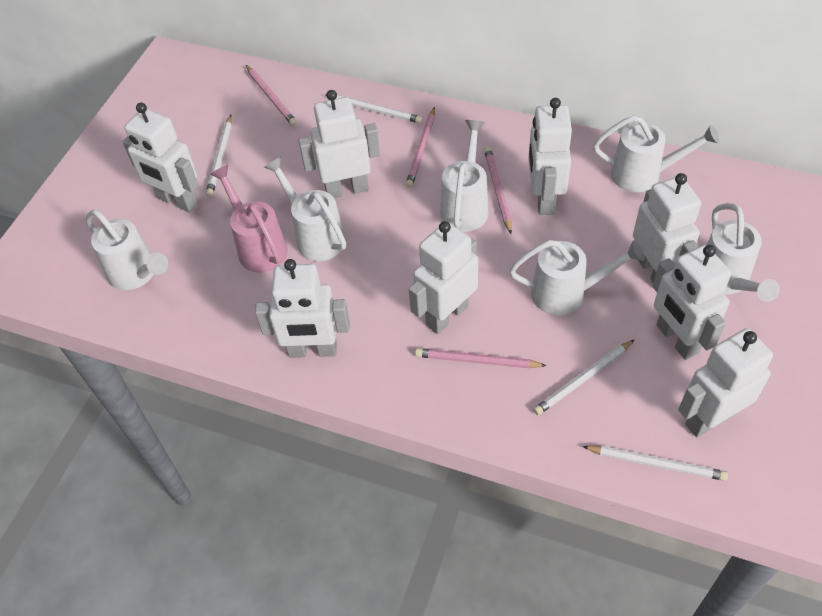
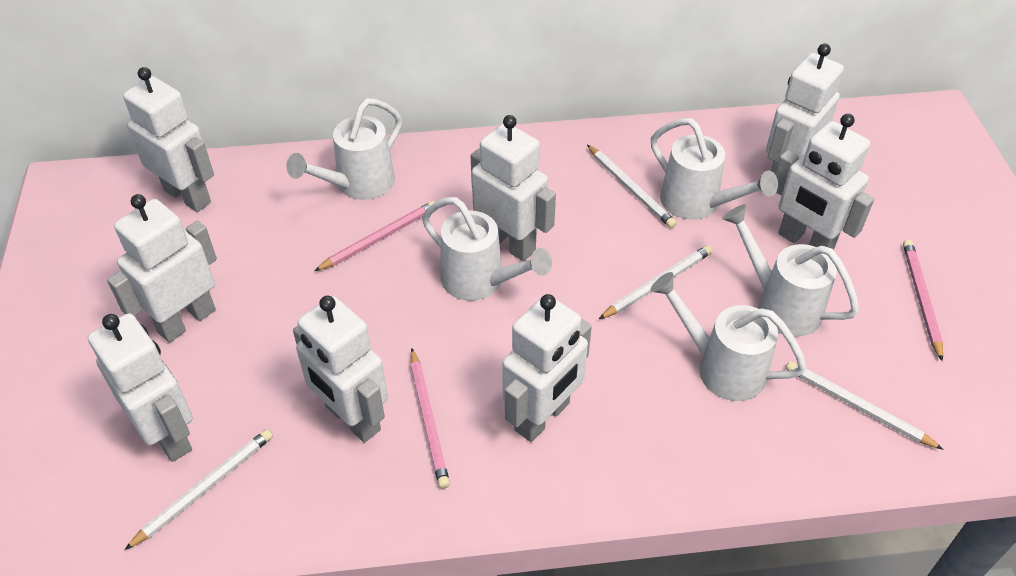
pink pencil: [246,65,297,126] [406,107,435,188] [415,348,547,368] [484,147,512,234] = 4 -> [314,201,435,271] [410,348,450,489] [903,240,943,361] = 3
pink watering can: [210,165,288,273] = 1 -> none = 0
white watering can: [86,210,168,290] [264,157,346,261] [440,120,489,232] [509,240,645,315] [593,115,720,192] [707,203,780,302] = 6 -> [286,99,402,200] [422,197,552,301] [650,272,807,401] [651,118,778,220] [722,204,859,337] = 5

